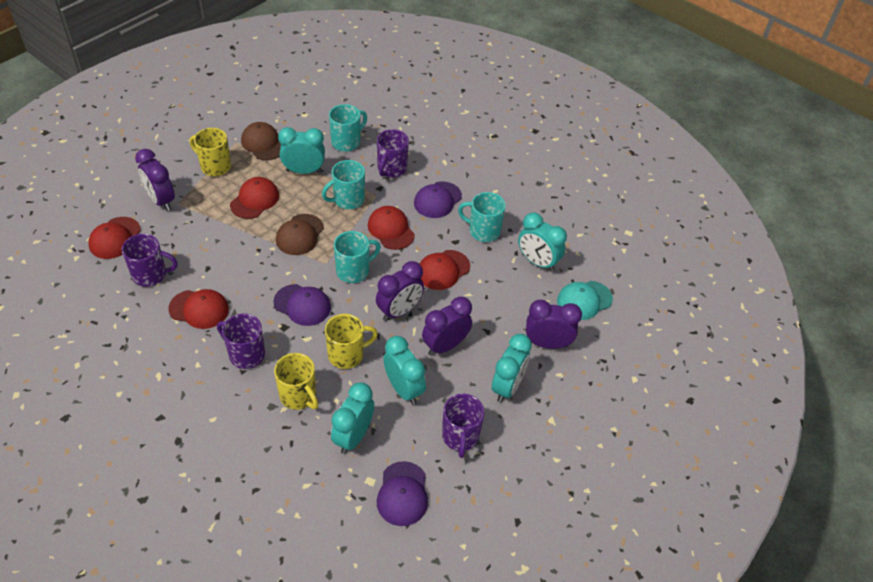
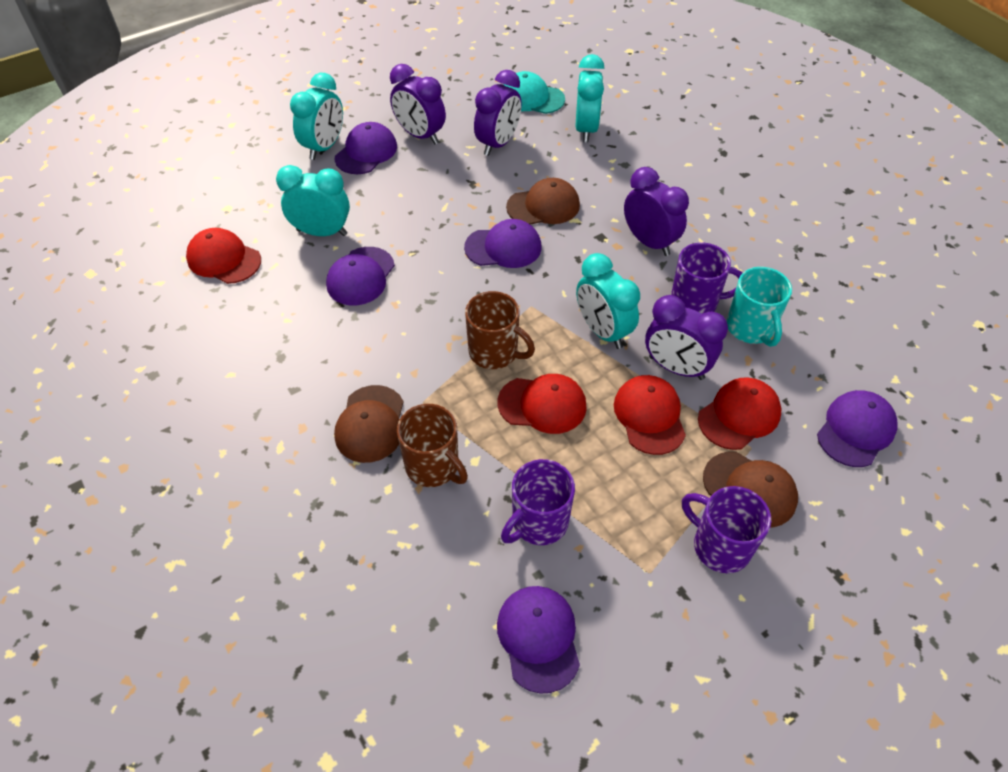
brown cap: [241,122,281,160] [276,214,324,255] = 2 -> [334,385,404,463] [506,178,580,225] [703,452,798,528] = 3
brown mug: none = 0 -> [397,404,468,487] [465,291,535,369] = 2
purple cap: [274,284,331,326] [377,461,428,526] [414,181,462,218] = 3 -> [326,247,395,305] [335,122,397,174] [464,219,542,268] [497,586,580,694] [817,390,897,467] = 5
purple mug: [122,234,178,287] [217,314,265,369] [377,129,409,177] [442,394,484,458] = 4 -> [501,459,575,545] [671,243,742,314] [682,486,771,573] = 3
red cap: [88,217,141,259] [169,289,229,329] [230,177,279,219] [368,206,415,250] [419,250,470,290] = 5 -> [186,228,261,284] [498,374,587,434] [614,375,686,455] [698,378,781,450] = 4
turquoise clock: [278,127,325,174] [331,382,374,454] [383,336,426,405] [492,334,532,403] [518,213,567,272] = 5 -> [276,165,350,236] [290,73,343,160] [575,54,604,142] [576,253,640,349] = 4
turquoise mug: [322,160,365,209] [329,104,367,152] [334,231,381,283] [458,192,506,242] = 4 -> [727,267,792,347] = 1
yellow mug: [190,128,231,176] [274,353,318,410] [325,314,378,369] = 3 -> none = 0

